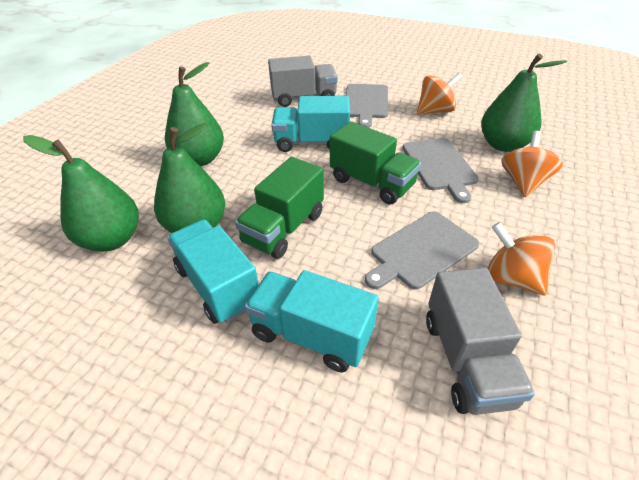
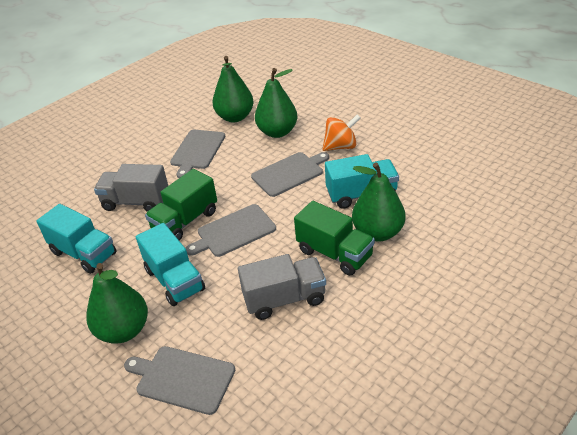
grey cutting board: [346,84,388,128] [365,211,479,290] [402,138,479,203] = 3 -> [124,346,235,415] [170,130,225,178] [186,204,276,257] [251,152,329,197] = 4
orange spinning top: [417,73,463,115] [488,222,556,295] [501,131,563,197] = 3 -> [322,114,361,151] = 1

